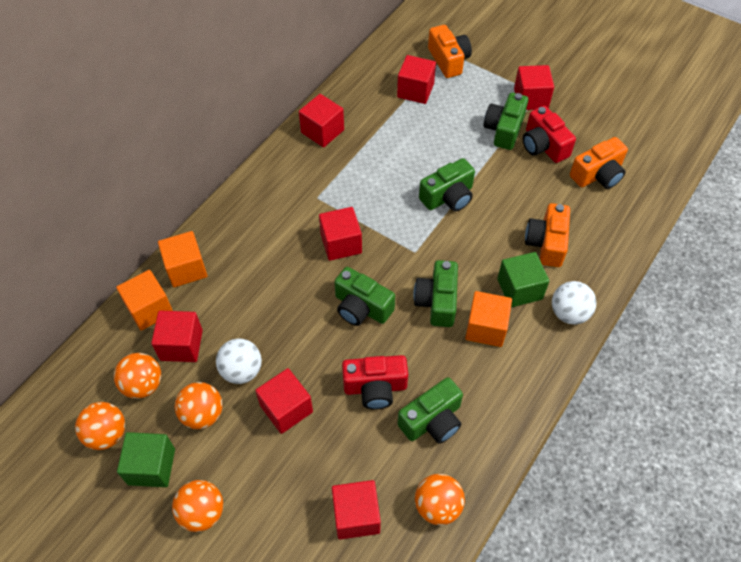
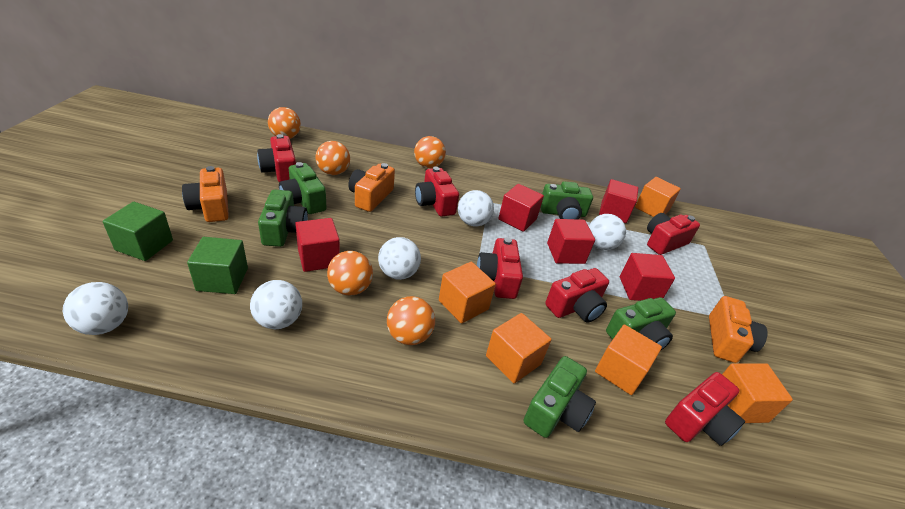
orange cube: [116,270,173,331] [158,231,207,287] [465,291,512,347] = 3 -> [439,262,496,324] [486,313,552,383] [595,325,662,395] [635,177,681,217] [722,363,793,423] = 5
red camera: [342,355,408,409] [523,106,576,163] = 2 -> [257,134,296,182] [415,167,459,217] [477,237,523,299] [545,268,609,323] [647,213,700,255] [665,372,745,446] = 6
red cube: [151,311,203,362] [255,368,313,434] [299,94,344,147] [319,207,362,261] [332,480,381,539] [397,55,436,104] [514,65,554,110] = 7 -> [295,218,340,272] [498,184,544,232] [547,219,595,264] [599,179,638,223] [620,253,675,301] = 5
white ball: [216,339,262,384] [552,281,596,325] = 2 -> [63,282,128,335] [250,280,302,329] [378,237,421,280] [458,190,494,227] [589,214,626,250] = 5

